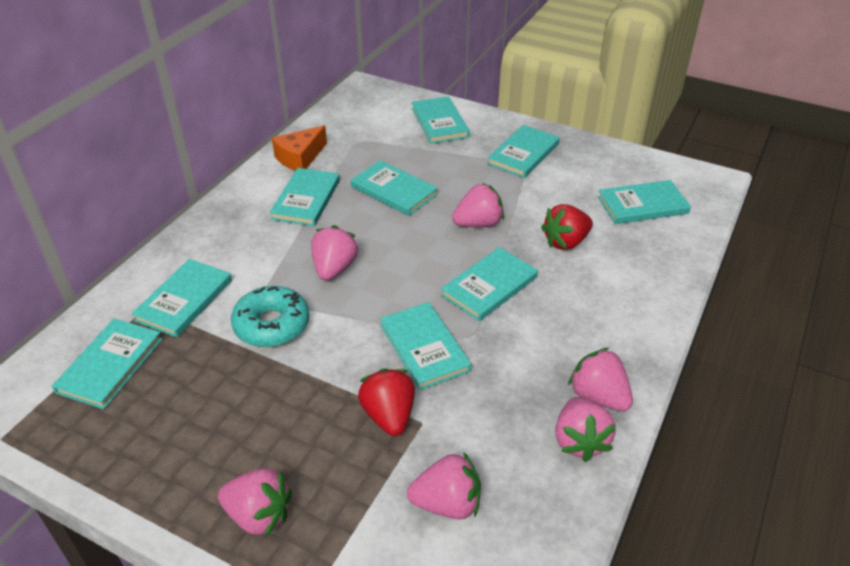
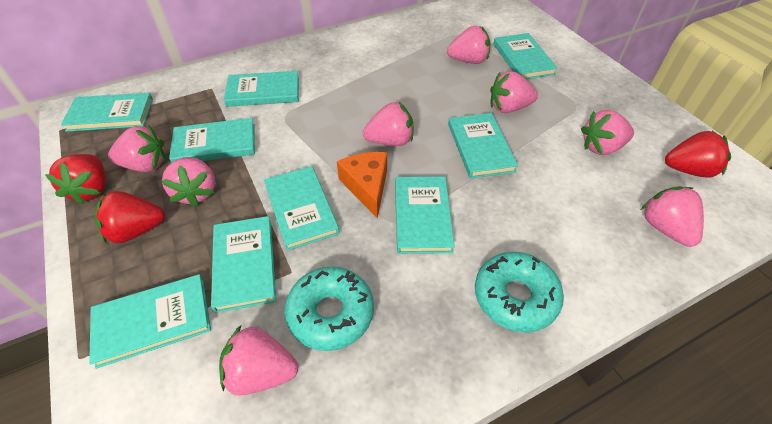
pink strawberry: [218,468,292,537] [311,225,358,281] [407,453,481,519] [452,183,504,227] [555,397,616,462] [568,347,633,411] = 6 -> [108,126,166,172] [161,157,215,207] [219,325,298,395] [363,102,414,146] [447,26,491,64] [490,71,538,113] [581,110,634,155] [641,186,704,247] = 8
red strawberry: [358,368,415,436] [541,204,593,250] = 2 -> [45,154,106,205] [94,191,165,243] [665,131,731,178] = 3
turquoise donut: [231,286,309,347] = 1 -> [285,266,374,351] [475,252,564,332] = 2

